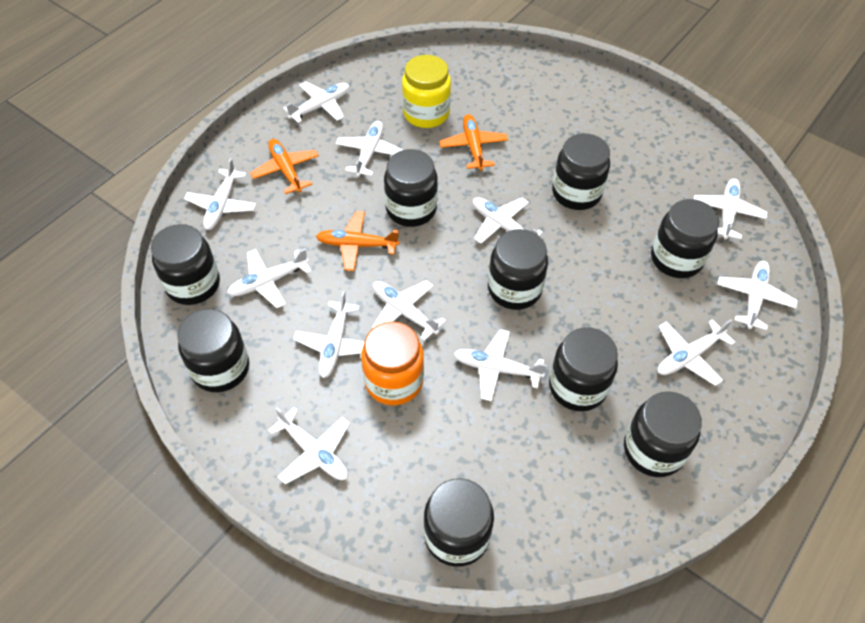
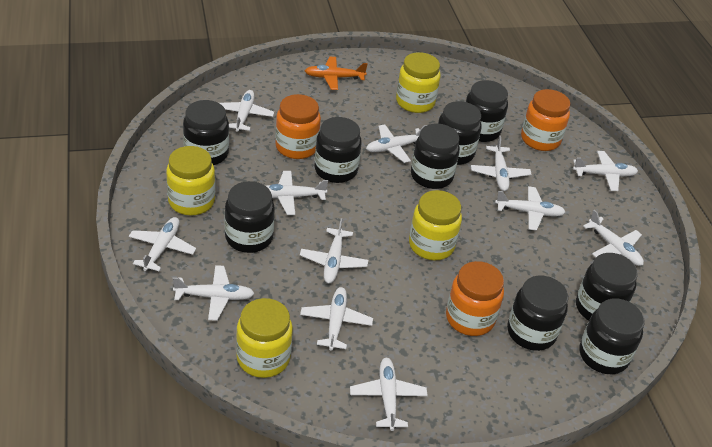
orange jar: [361,322,424,405] = 1 -> [275,94,321,159] [446,261,504,336] [521,89,570,151] = 3
orange plane: [250,139,319,194] [316,211,399,271] [439,114,508,171] = 3 -> [305,57,368,90] = 1
yellow jar: [402,55,451,128] = 1 -> [166,146,215,216] [236,298,293,378] [396,52,441,113] [409,190,462,260] = 4

